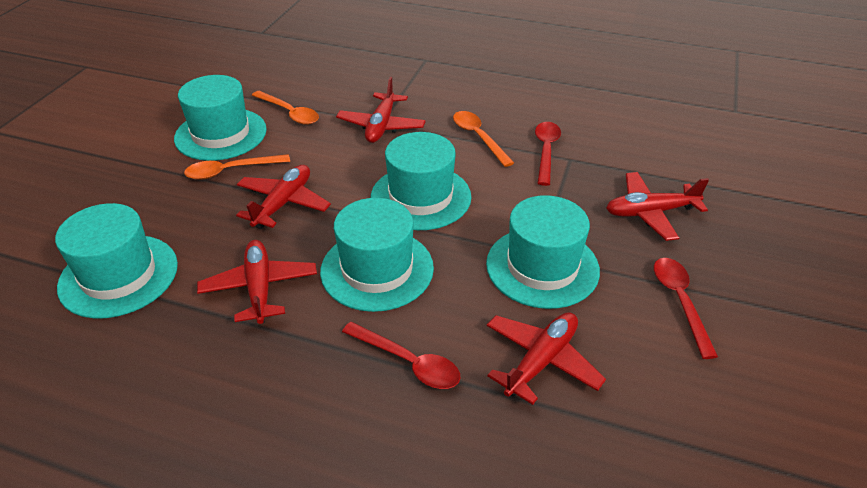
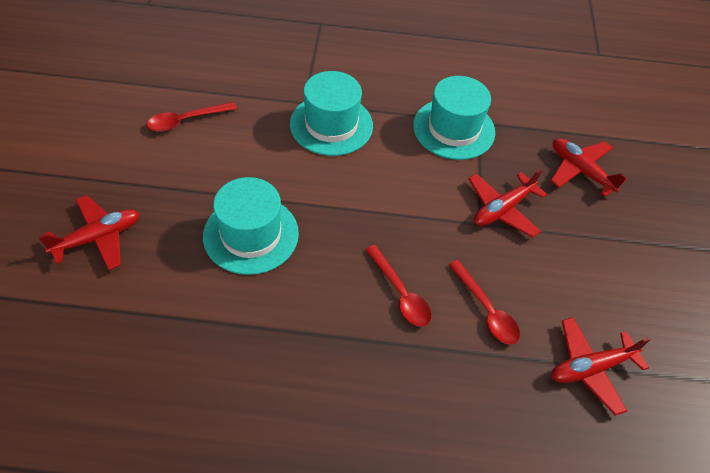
orange spoon: [184,154,290,180] [252,91,319,125] [453,111,514,167] = 3 -> none = 0
red plane: [197,240,317,324] [236,165,331,229] [336,77,426,143] [487,312,606,405] [606,172,709,241] = 5 -> [38,195,140,270] [468,169,547,238] [551,138,627,197] [551,317,651,416] = 4
turquoise hat: [55,203,178,318] [174,75,267,161] [320,198,434,312] [371,132,471,230] [486,195,600,309] = 5 -> [203,177,299,275] [290,71,373,156] [413,76,495,160] = 3

